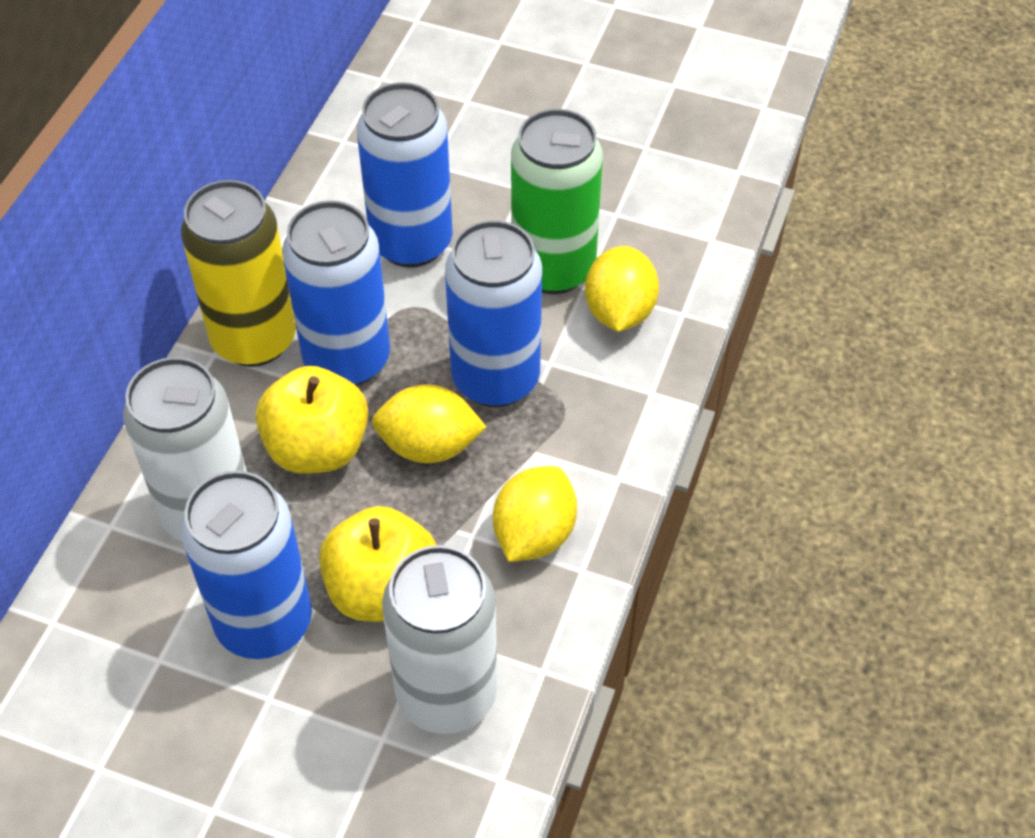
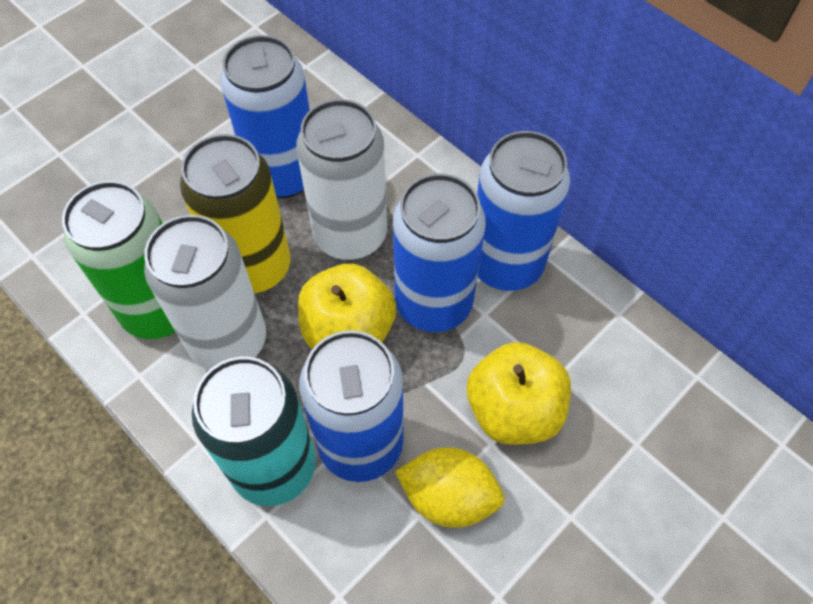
turquoise can: none = 0 -> [192,357,316,506] = 1
yellow lemon: [372,384,486,463] [493,466,577,562] [585,246,659,332] = 3 -> [395,447,505,528] = 1

